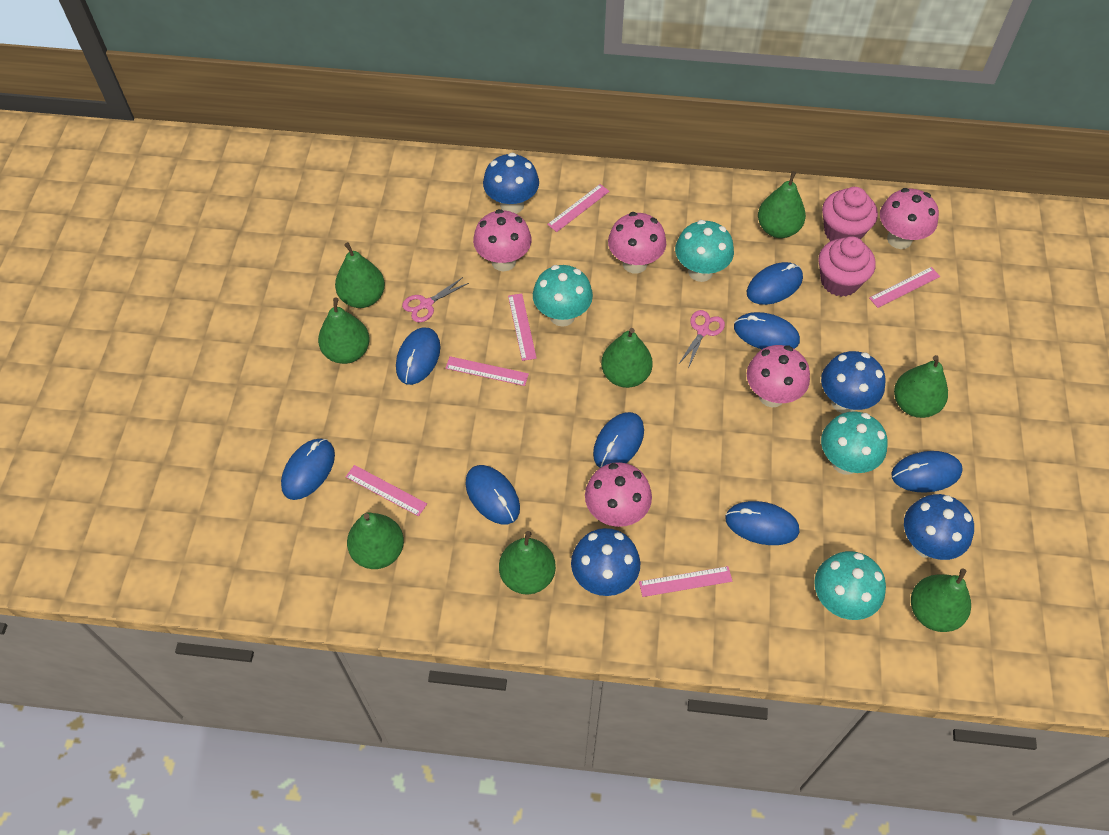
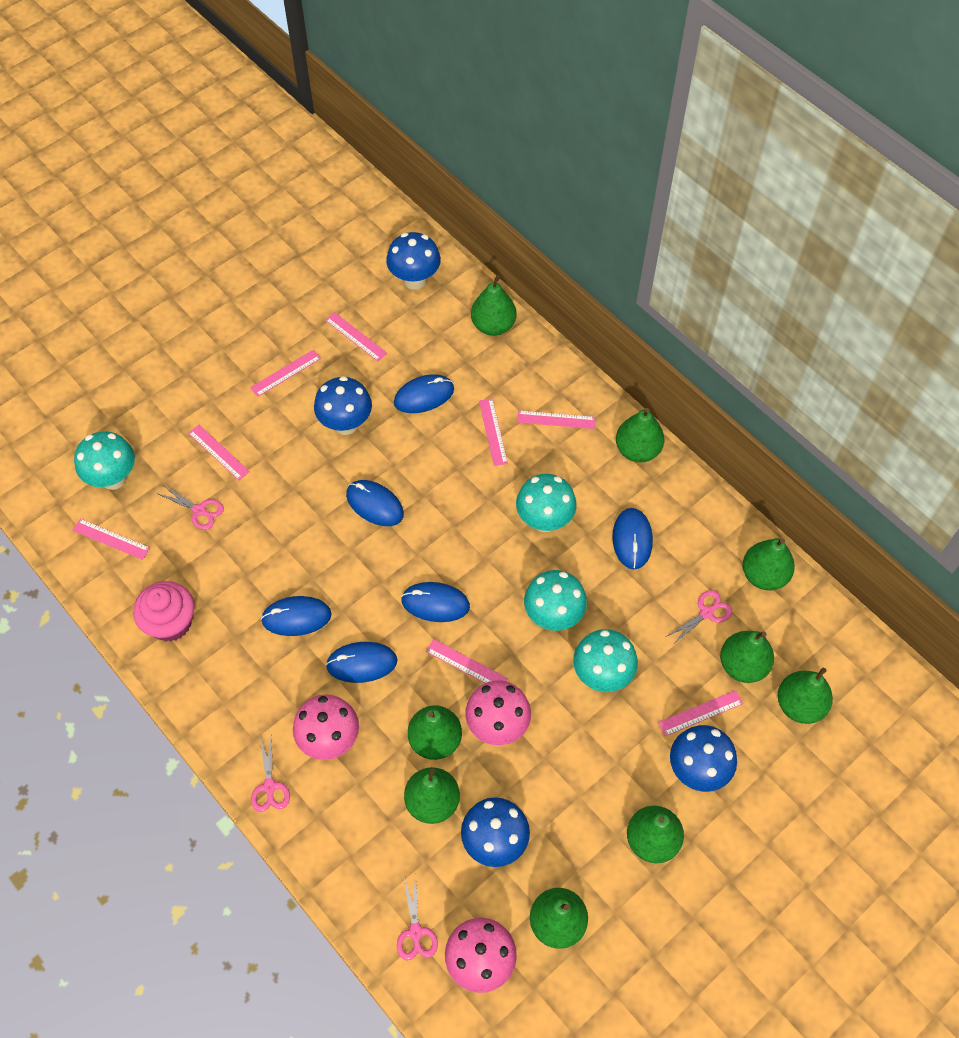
blue mouse: [281,438,335,500] [396,327,440,385] [465,465,520,524] [593,412,644,468] [725,501,799,545] [734,312,800,349] [747,262,803,305] [891,451,963,493] = 8 -> [261,596,332,636] [326,642,397,683] [346,480,404,526] [394,374,454,413] [401,582,470,622] [612,508,653,569] = 6
green pear: [318,298,370,364] [335,242,385,308] [347,512,404,569] [499,531,556,594] [601,328,653,388] [758,171,806,238] [894,355,948,418] [911,569,971,632] = 8 -> [404,767,460,824] [408,705,462,760] [471,275,516,336] [530,888,588,949] [616,408,664,462] [627,806,684,863] [720,631,774,683] [743,538,795,591] [778,667,833,724] = 9
pink cupcake: [819,236,876,297] [822,187,878,241] = 2 -> [133,581,194,642] = 1
pink mushroom: [473,209,532,271] [585,462,652,527] [608,212,666,274] [747,345,810,407] [880,188,939,249] = 5 -> [293,694,359,760] [445,918,517,993] [465,681,531,745] = 3
pink ruler: [346,465,427,516] [445,356,529,386] [508,293,537,361] [547,184,610,232] [639,566,732,597] [869,267,940,308] = 6 -> [73,519,150,560] [188,425,250,480] [250,350,321,397] [325,312,387,361] [426,639,508,683] [479,399,508,466] [517,410,595,429] [658,690,743,736] = 8
pink scissors: [402,277,469,322] [678,310,725,368] = 2 -> [156,486,224,530] [251,735,290,812] [397,873,438,960] [666,590,732,645] = 4

